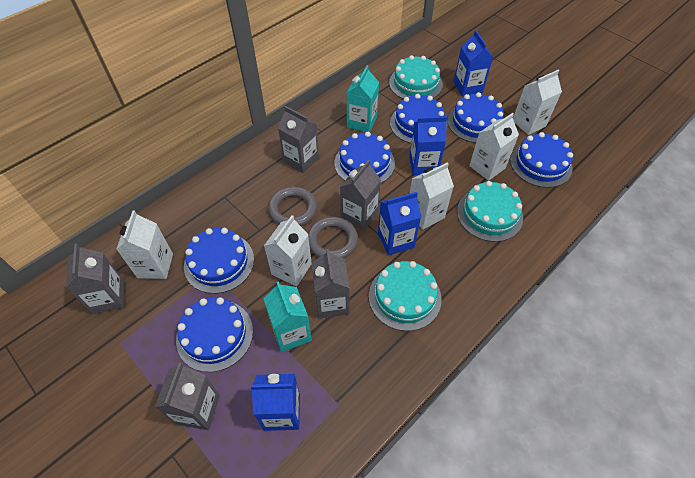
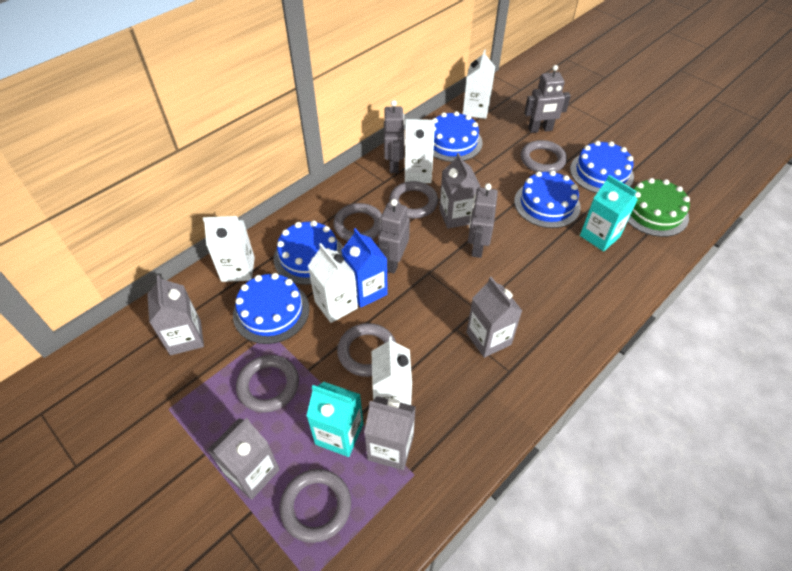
blue cake: [176,297,253,372] [184,228,254,294] [334,132,395,183] [390,94,447,144] [447,92,504,143] [510,132,573,188] = 6 -> [233,273,309,344] [274,221,343,285] [432,111,483,162] [514,170,581,228] [570,141,634,193] = 5
blue carton: [250,374,300,431] [378,192,421,255] [409,116,447,175] [454,30,493,96] = 4 -> [341,228,388,308] = 1
green cake: none = 0 -> [628,178,690,237] = 1
grey ring: [268,187,317,226] [308,217,358,258] = 2 -> [236,355,299,413] [280,469,351,543] [333,203,382,241] [337,323,396,377] [389,181,438,219] [521,140,567,172] = 6
grey robot: none = 0 -> [378,199,410,274] [384,100,405,173] [468,183,498,258] [524,65,571,133] = 4
turquoise cake: [369,261,442,331] [389,55,443,99] [457,181,523,242] = 3 -> none = 0

